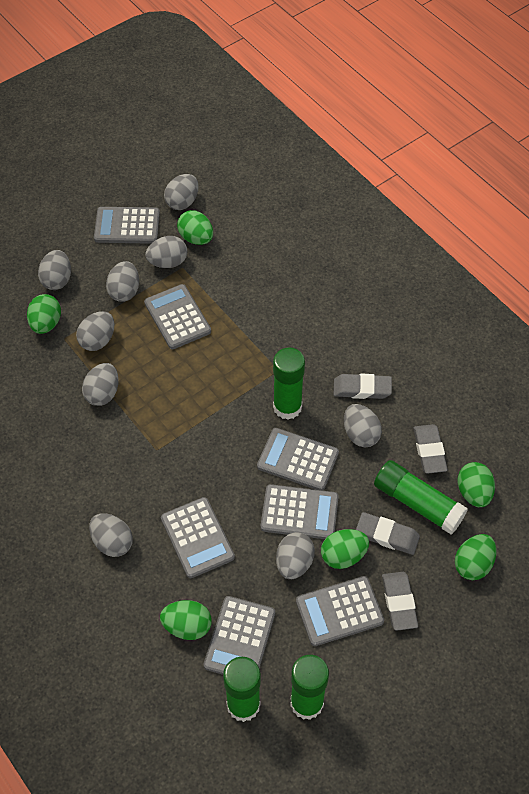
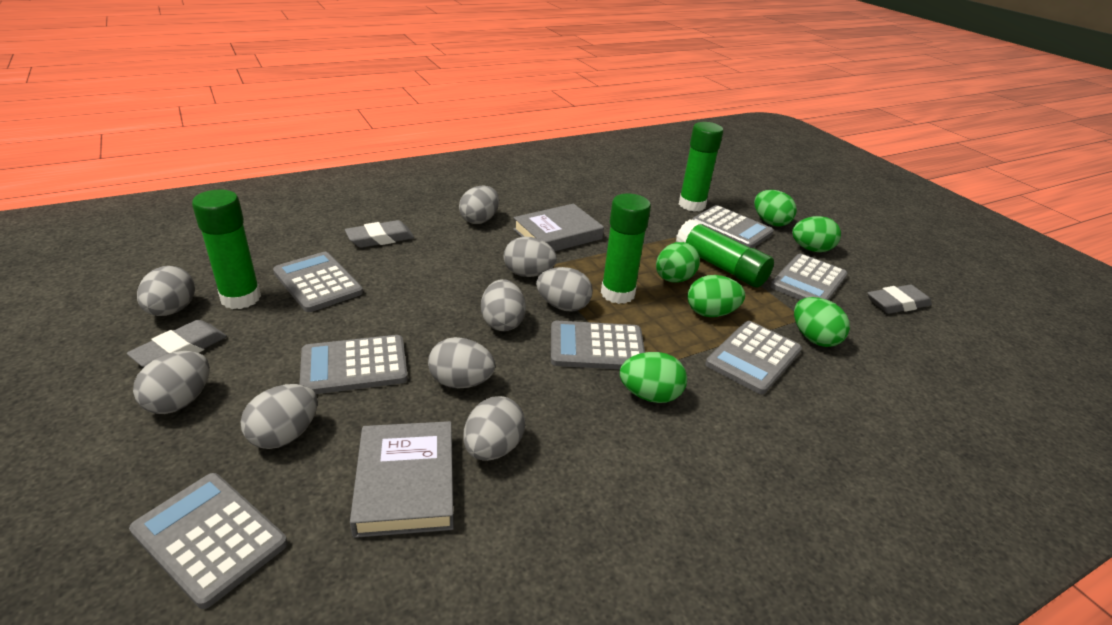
grey book: none = 0 -> [350,421,454,538] [513,204,604,251] = 2
grey eraser: [334,374,392,399] [356,512,420,555] [382,572,418,631] [413,424,448,474] = 4 -> [127,320,227,367] [345,220,414,248] [867,285,932,314] = 3

